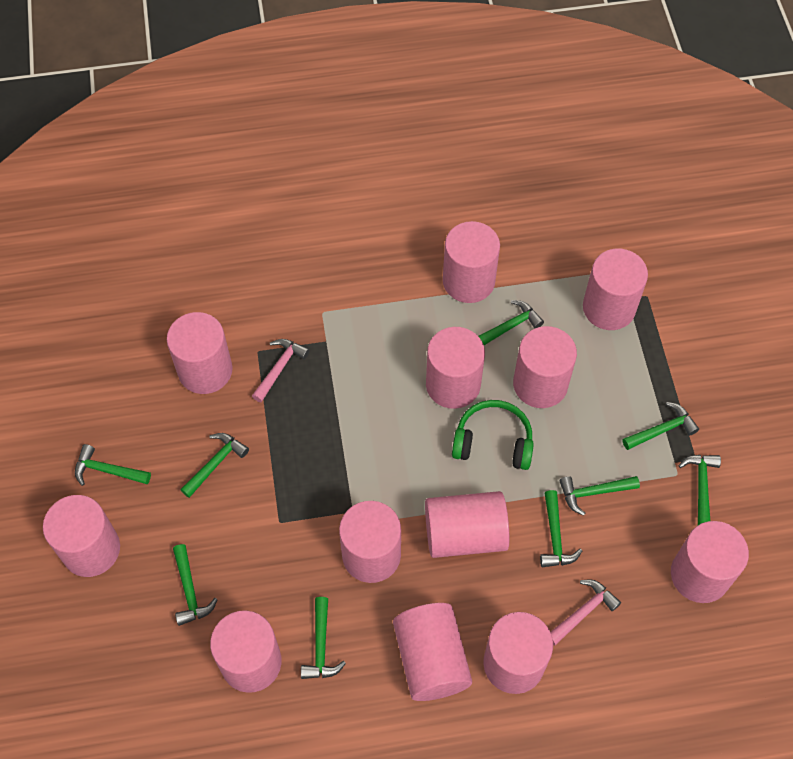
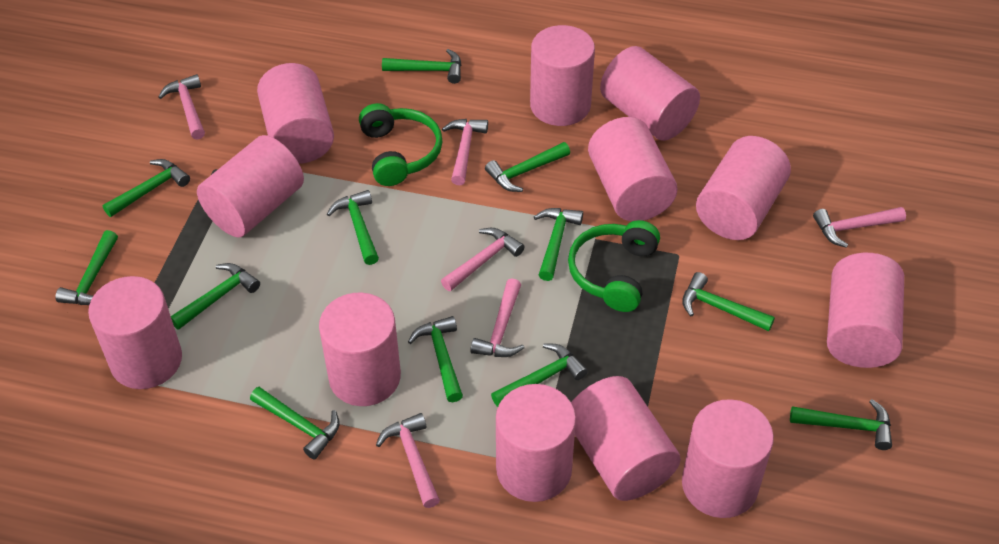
green hammer: [75,444,151,486] [173,544,218,626] [180,433,249,498] [301,597,346,679] [478,300,544,345] [540,490,582,567] [559,476,640,516] [623,402,699,450] [678,455,721,525] = 9 -> [55,230,118,305] [103,159,190,217] [171,263,260,330] [250,387,339,459] [327,190,379,265] [382,49,461,84] [408,316,463,402] [485,142,570,192] [491,344,588,407] [534,208,583,281] [682,272,775,331] [790,399,892,450] = 12
green headphones: [452,400,534,470] = 1 -> [359,103,443,186] [568,220,660,312] = 2
pink hammer: [252,339,310,402] [550,579,621,646] = 2 -> [158,74,205,140] [376,413,440,508] [441,228,525,291] [442,119,488,185] [470,278,525,357] [813,207,906,248] = 6

